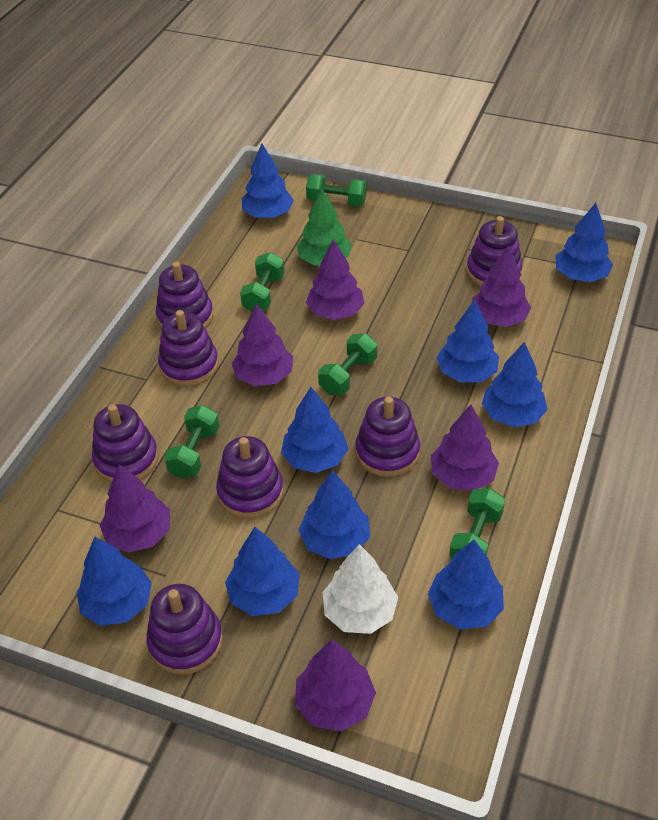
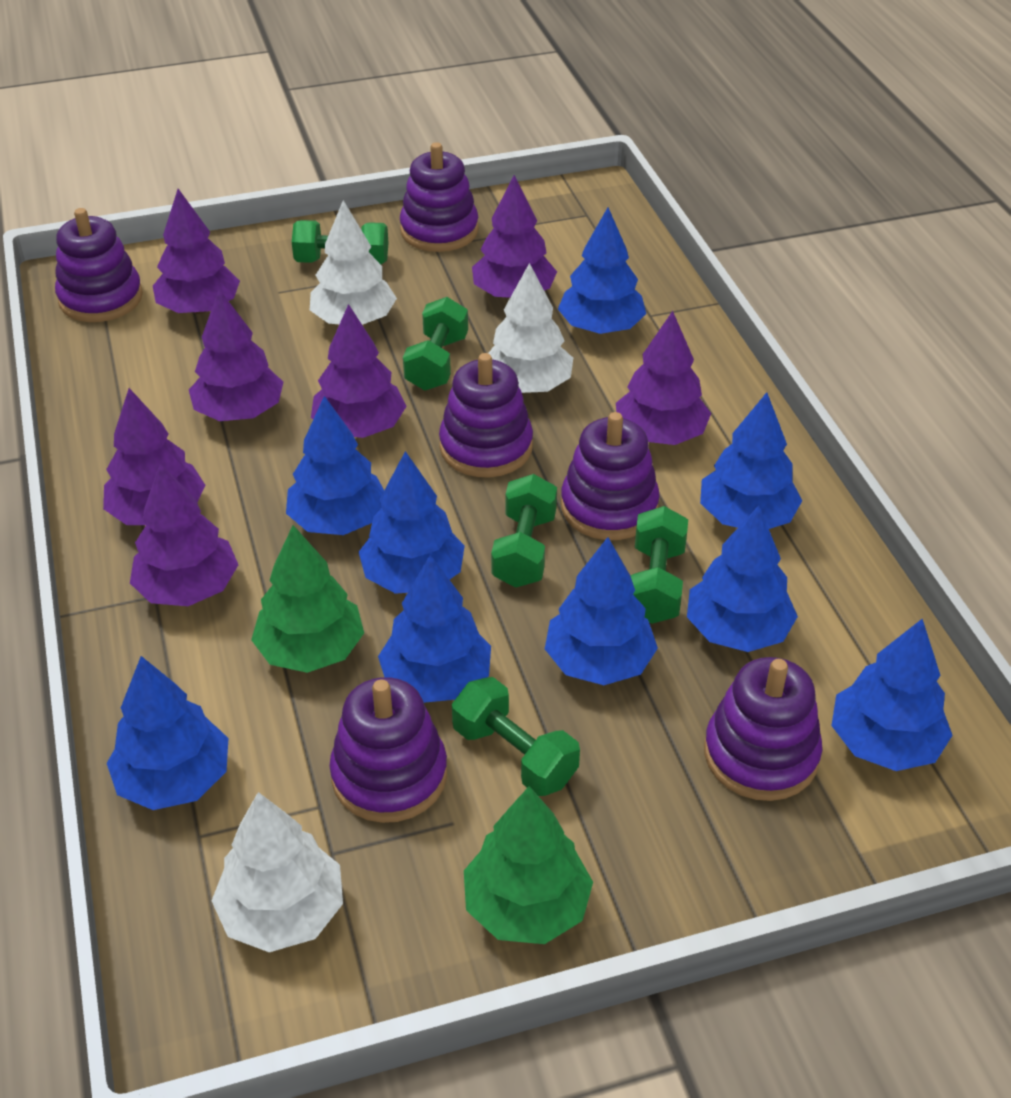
green tree: [296,188,352,265] = 1 -> [251,525,364,673] [464,786,593,944] = 2
purple stacking toy: [92,404,158,483] [146,584,223,675] [156,262,214,328] [158,310,219,386] [216,436,283,518] [355,397,420,477] [466,216,523,287] = 7 -> [55,208,143,322] [329,677,447,823] [400,142,479,252] [439,353,533,478] [561,412,660,540] [704,657,822,801] = 6
purple tree: [100,465,170,553] [231,304,293,386] [295,640,376,731] [306,239,365,320] [431,405,499,491] [472,246,531,327] = 6 -> [103,388,205,525] [130,463,238,606] [153,189,240,314] [189,289,283,421] [311,304,407,438] [472,175,557,299] [616,311,711,445] = 7
white tree: [322,544,398,634] = 1 -> [211,792,343,952] [310,200,397,325] [488,263,573,393] = 3

